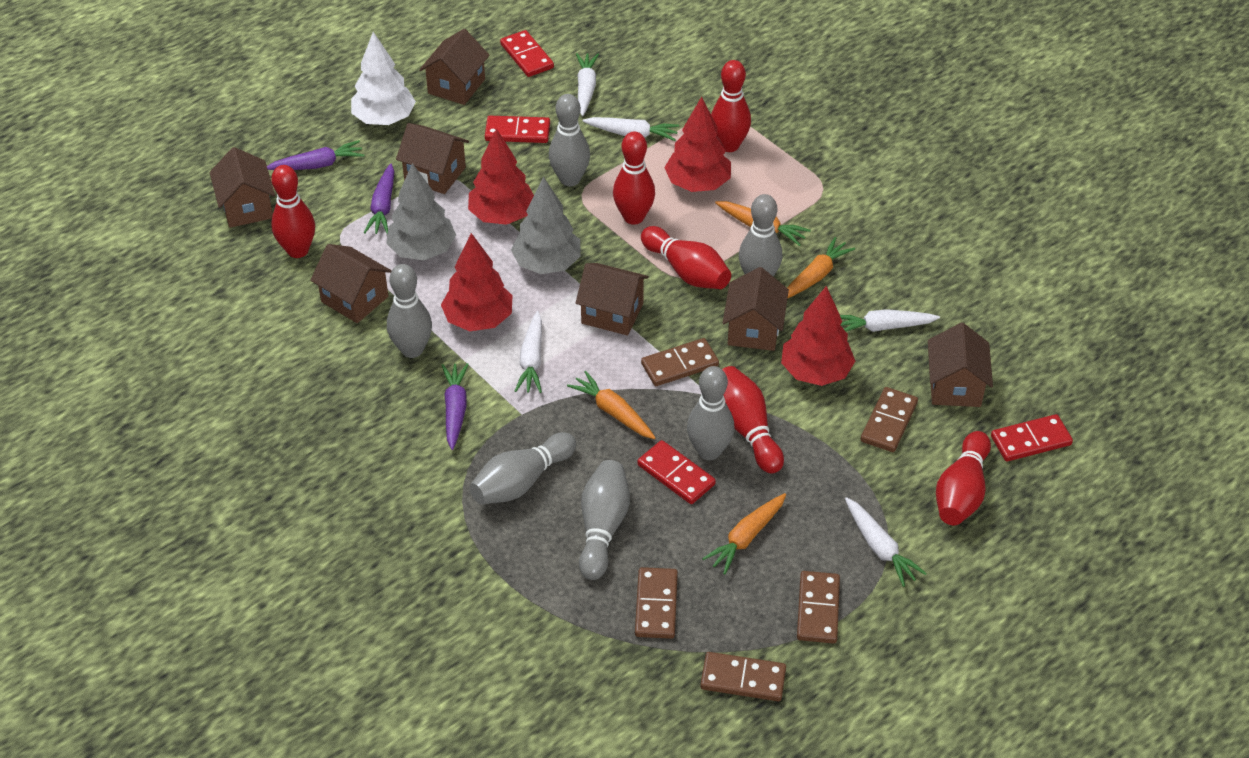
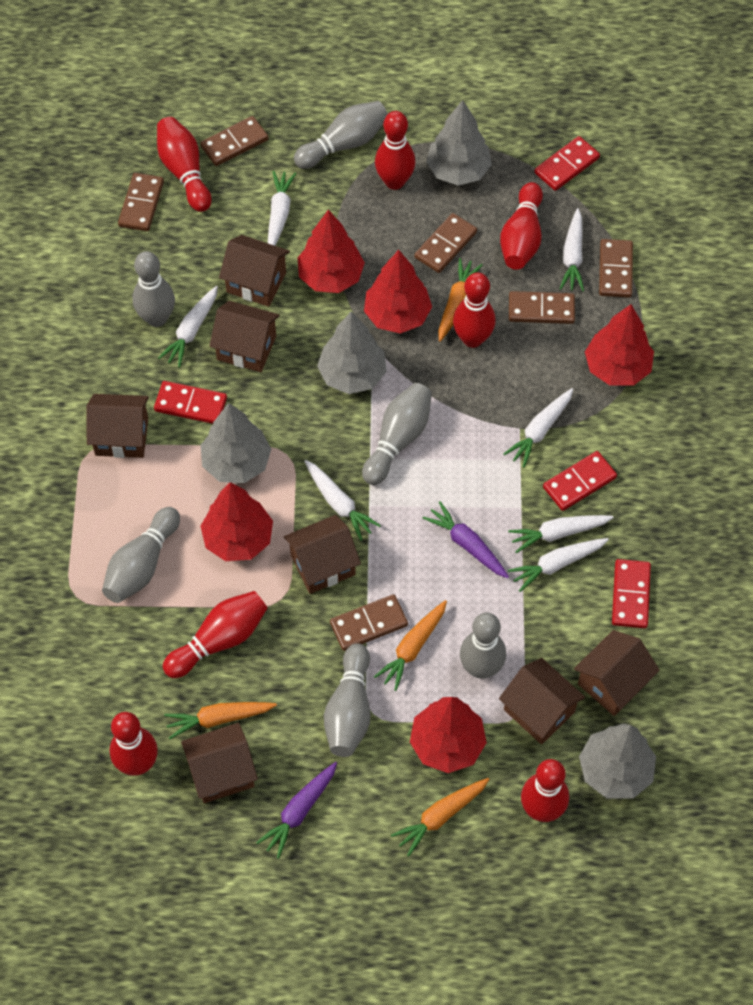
brown domino: [635,567,678,639] [641,338,719,386] [700,652,786,701] [797,571,840,644] [861,387,918,452] = 5 -> [118,173,164,231] [200,116,269,166] [330,594,408,651] [415,213,477,273] [509,291,575,324] [599,239,633,298] = 6
grey tree: [386,163,456,260] [511,177,581,274] = 2 -> [201,403,271,483] [317,311,387,394] [426,100,492,186] [579,723,656,798] = 4
purple carrot: [267,140,364,170] [364,163,394,234] [442,363,469,450] = 3 -> [256,762,337,859] [422,501,509,578] = 2
red bowling pin: [271,165,315,258] [613,132,655,225] [641,226,731,289] [711,60,751,152] [722,366,784,474] [936,431,991,525] = 6 -> [110,712,158,776] [157,117,212,212] [163,591,268,678] [375,111,415,190] [453,272,496,348] [500,182,543,270] [521,759,569,822] = 7
red tree: [441,233,512,331] [468,128,534,225] [664,97,731,192] [781,286,855,386] = 4 -> [201,482,273,561] [297,210,365,293] [364,250,432,334] [410,697,487,773] [585,304,654,386] = 5
white carrot: [515,311,542,393] [576,53,599,116] [583,117,679,141] [840,309,940,332] [845,497,927,587] = 5 -> [158,286,218,368] [268,171,296,246] [304,460,381,541] [503,388,573,468] [508,515,614,553] [508,538,609,592] [559,208,584,291] = 7
white tree: [351,32,416,125] = 1 -> none = 0

